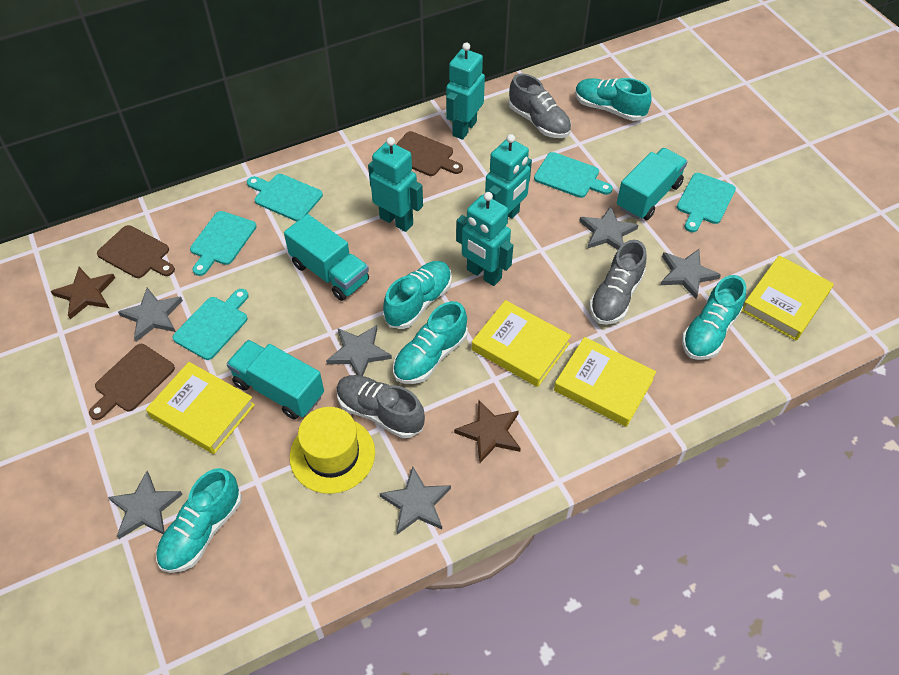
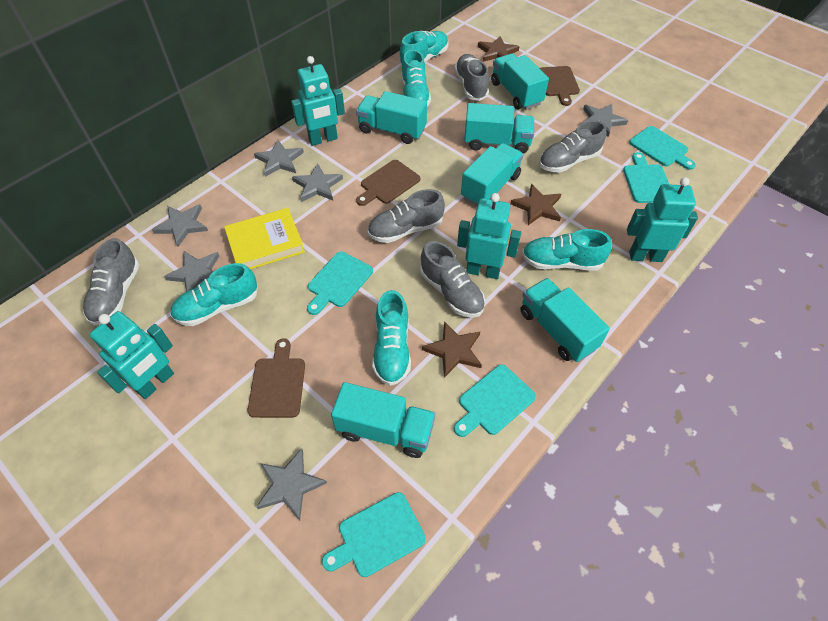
brown star: [51,267,115,319] [454,400,521,463] = 2 -> [422,321,482,378] [478,36,520,62] [510,184,561,225] = 3
grey shoe: [337,375,425,438] [508,73,571,138] [589,240,646,325] = 3 -> [83,238,140,326] [367,189,445,243] [420,241,485,318] [454,54,489,101] [539,120,606,172] = 5
turquoise truck: [226,340,324,420] [284,214,369,301] [617,148,688,220] = 3 -> [331,382,435,458] [356,91,427,144] [461,143,524,206] [464,103,534,154] [491,53,549,109] [520,278,610,362] = 6
yellow book: [146,362,255,454] [472,300,571,387] [554,337,656,427] [741,256,834,341] = 4 -> [224,208,305,269] = 1
yellow hat: [290,407,375,494] = 1 -> none = 0

